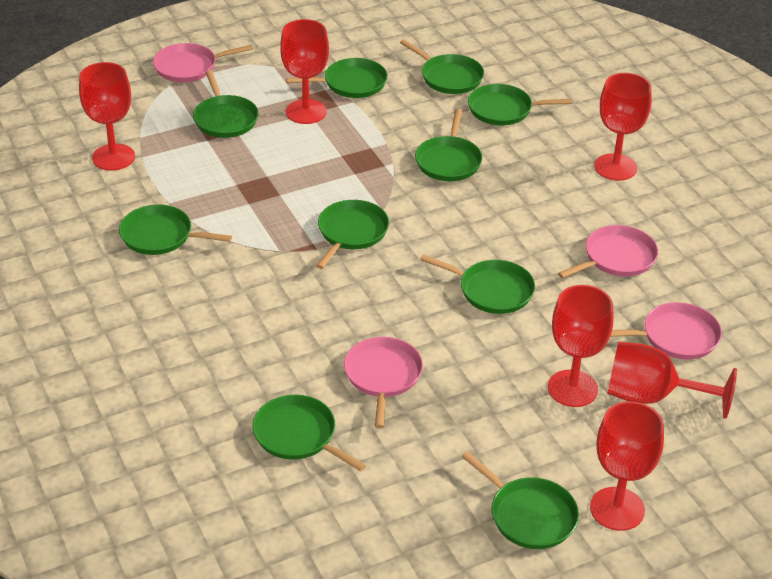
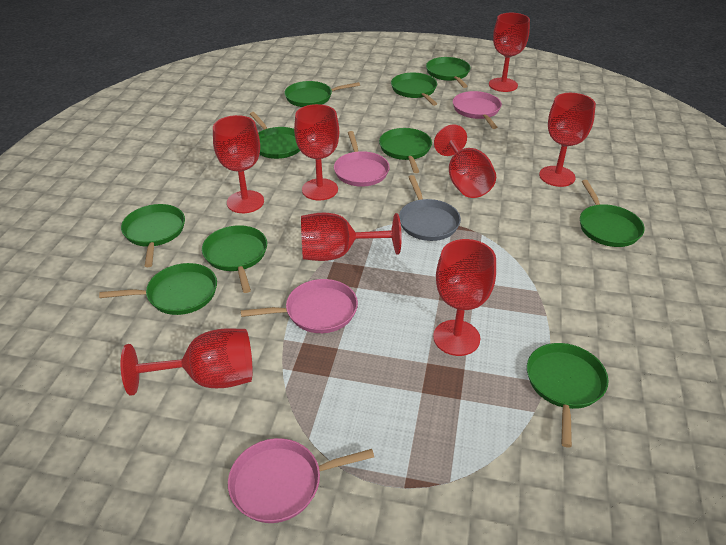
grey pan: none = 0 -> [399,175,461,241] = 1
red goblet: [79,62,135,171] [280,19,329,124] [548,285,613,407] [590,401,664,531] [595,73,651,181] [608,342,737,419] = 6 -> [121,328,253,396] [213,115,264,213] [294,104,339,201] [301,213,402,261] [433,239,496,356] [434,124,496,198] [489,13,530,92] [539,93,596,187] = 8

